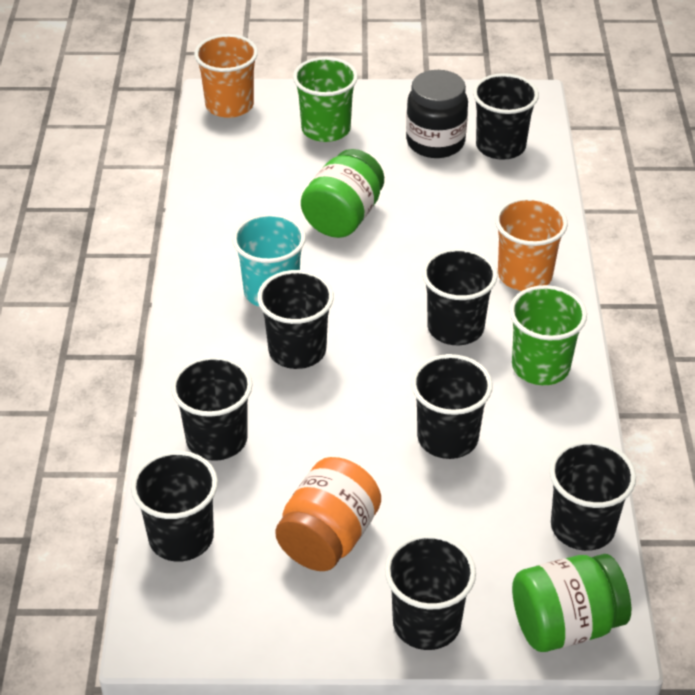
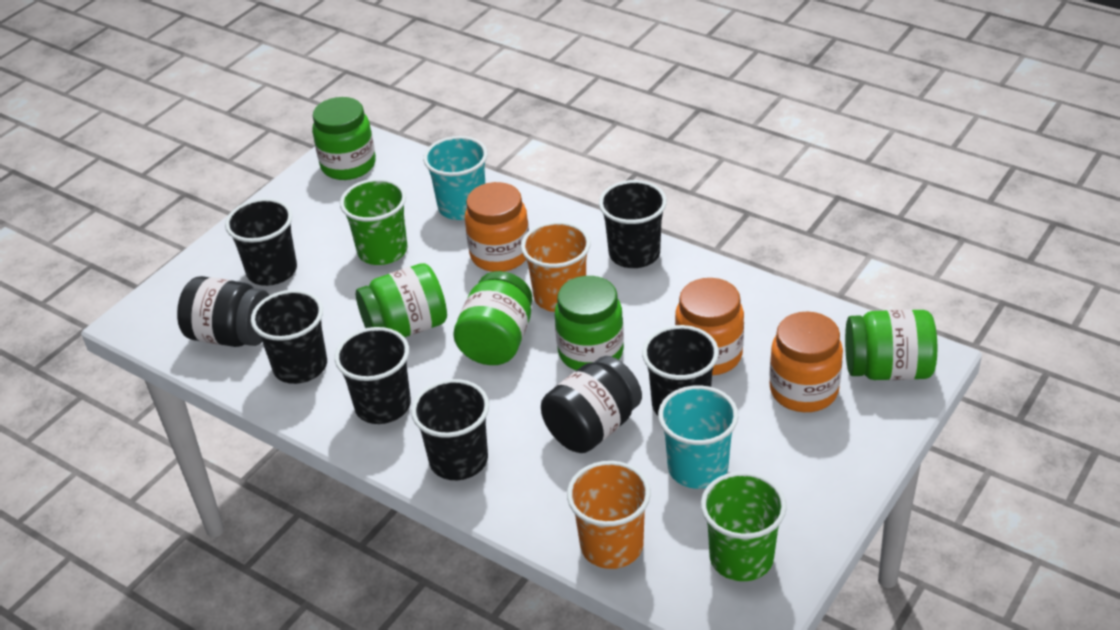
black cup: [131,451,218,562] [171,356,253,461] [257,270,334,369] [385,534,476,650] [411,354,493,459] [422,248,497,345] [473,73,539,160] [549,440,636,551] = 8 -> [225,198,297,286] [251,290,327,384] [335,327,411,424] [411,379,489,480] [599,180,667,268] [642,325,719,415] = 6
black jar: [406,70,468,158] = 1 -> [177,276,269,347] [541,356,642,453] = 2
green jar: [301,149,384,238] [512,554,631,652] = 2 -> [312,97,376,180] [356,263,447,337] [453,271,532,365] [555,276,624,370] [845,309,937,380] = 5
orange jar: [275,457,381,571] = 1 -> [465,182,529,272] [675,278,744,375] [769,312,843,412] = 3
turquoise cup: [232,213,306,307] = 1 -> [423,136,488,220] [658,385,738,489] = 2

